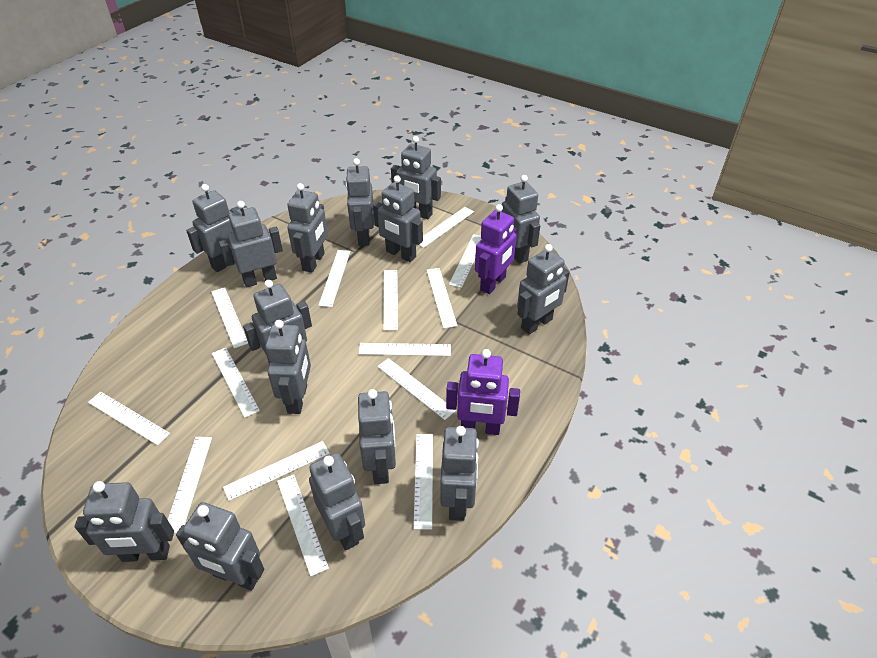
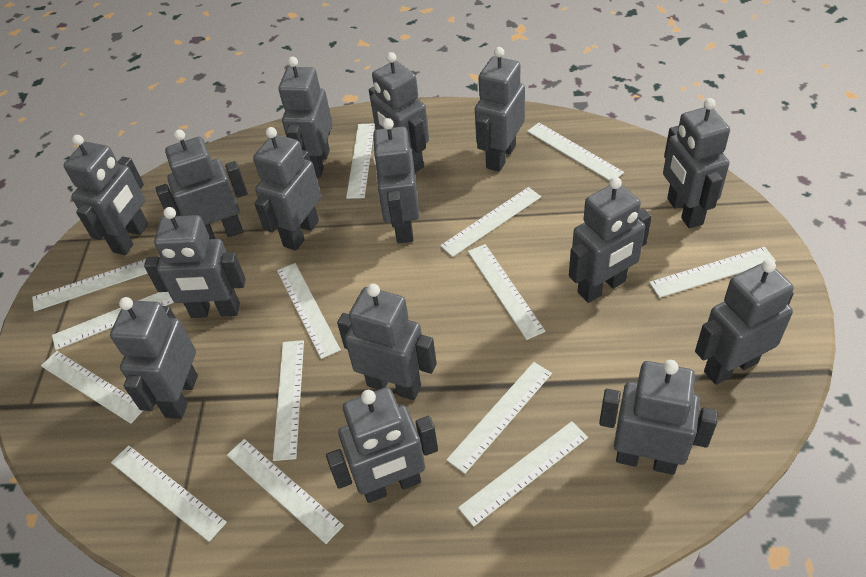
purple robot: [446,349,520,435] [475,204,517,294] = 2 -> none = 0

